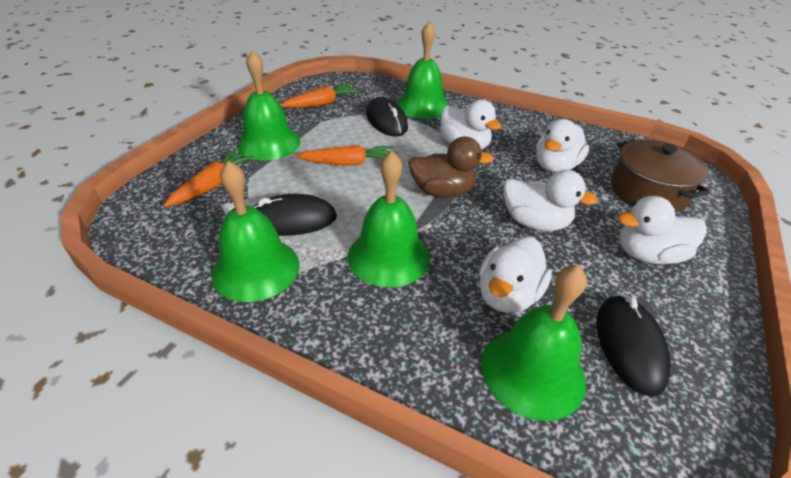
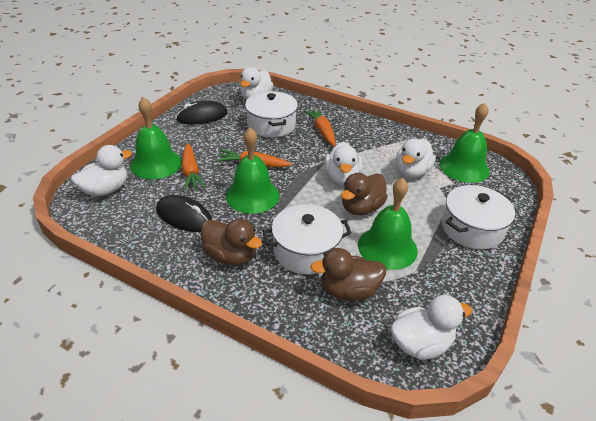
black mouse: [253,194,337,236] [366,97,408,137] [596,294,671,397] = 3 -> [156,195,212,232] [176,100,227,125] = 2
brown duck: [408,137,494,198] = 1 -> [201,219,262,266] [310,248,386,301] [341,173,388,215] = 3
brown pot: [611,139,710,212] = 1 -> none = 0
green bell: [211,161,299,302] [237,50,300,161] [348,150,430,287] [397,22,449,119] [481,264,587,421] = 5 -> [130,97,182,180] [226,128,279,214] [358,178,418,270] [440,103,490,183] = 4
white pot: none = 0 -> [245,91,298,137] [263,204,352,274] [442,185,515,250] = 3

